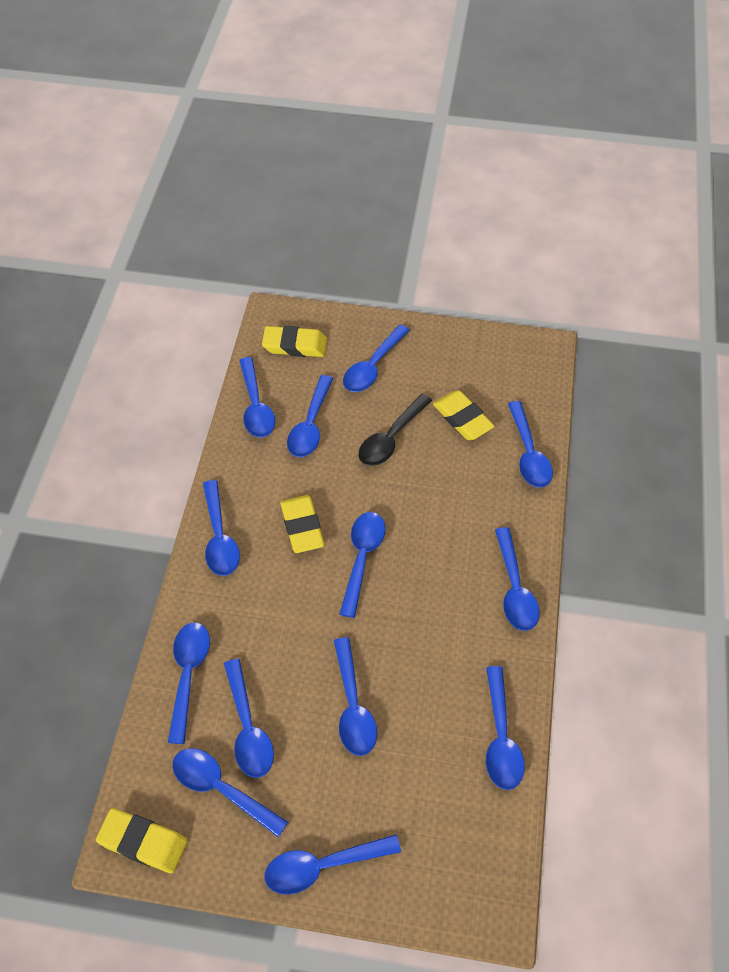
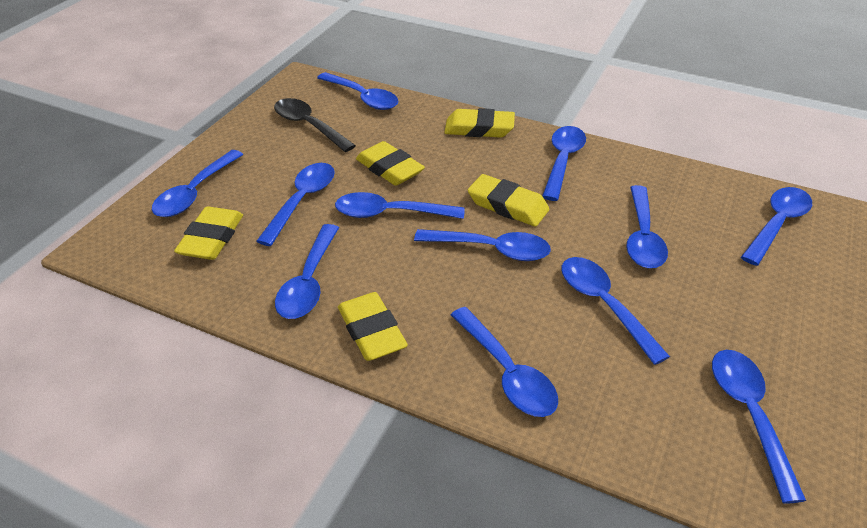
blue spoon: [168,622,210,744] [172,748,288,837] [203,480,240,576] [224,659,274,778] [239,357,275,437] [265,834,401,895] [287,375,333,457] [334,637,377,756] [340,512,386,618] [343,325,410,392] [486,666,524,790] [495,527,540,631] [508,401,553,488] = 13 -> [152,150,244,217] [256,163,335,246] [275,224,339,319] [317,72,398,110] [335,192,465,219] [414,229,551,261] [451,307,558,417] [542,126,586,201] [562,257,670,365] [626,185,668,268] [712,350,806,503] [741,187,812,266] = 12
yellow eraser: [96,808,188,873] [262,326,327,357] [280,495,324,553] [433,390,495,440] = 4 -> [174,207,243,260] [338,292,408,361] [356,141,425,186] [444,108,515,138] [468,174,549,227] = 5

